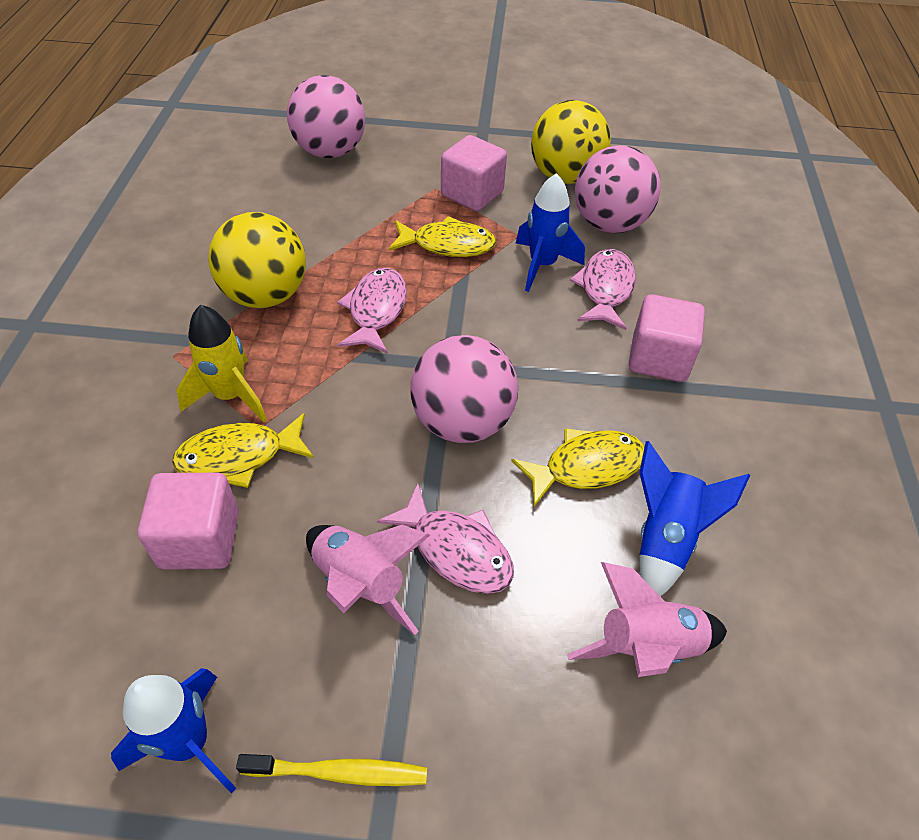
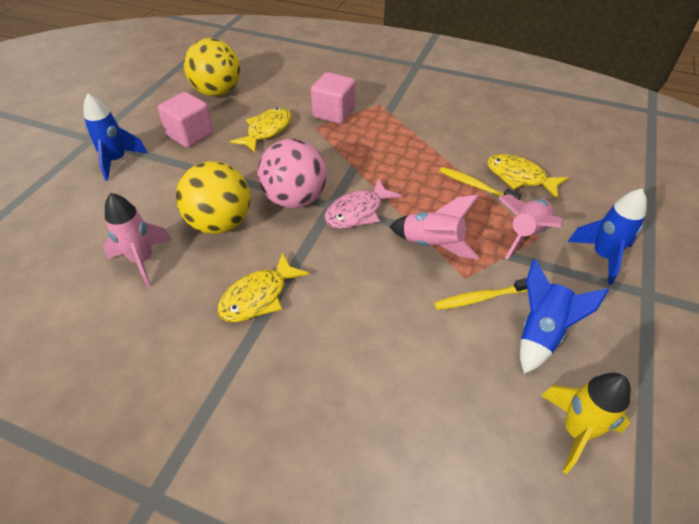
pink ball: [287,75,365,158] [410,335,518,443] [575,145,661,233] = 3 -> [257,139,327,209] = 1
pink cube: [138,473,239,570] [441,135,507,211] [629,294,705,382] = 3 -> [158,92,214,148] [311,72,356,124] = 2
pink fish: [337,268,407,354] [377,483,514,594] [570,249,636,330] = 3 -> [324,178,402,229] = 1
pink rocket: [306,525,430,635] [567,562,727,677] = 2 -> [103,193,172,288] [389,195,479,260] [498,194,563,260] = 3
yellow toothbrush: [236,754,427,786] = 1 -> [434,278,528,310] [440,167,522,200] = 2

